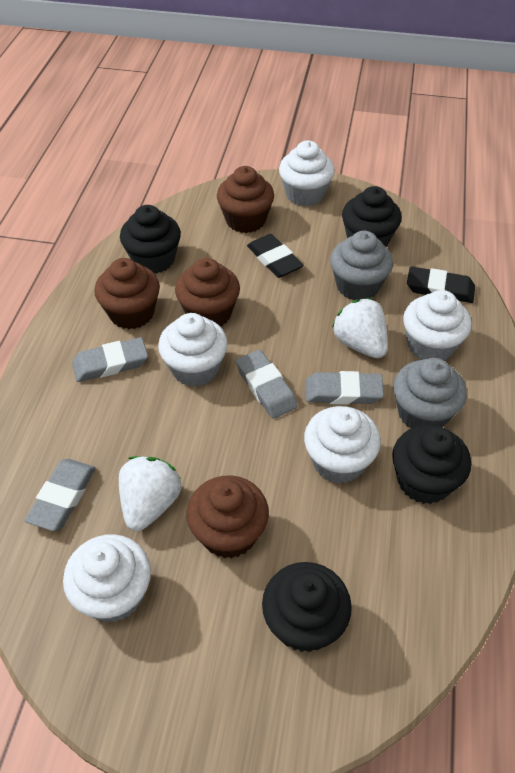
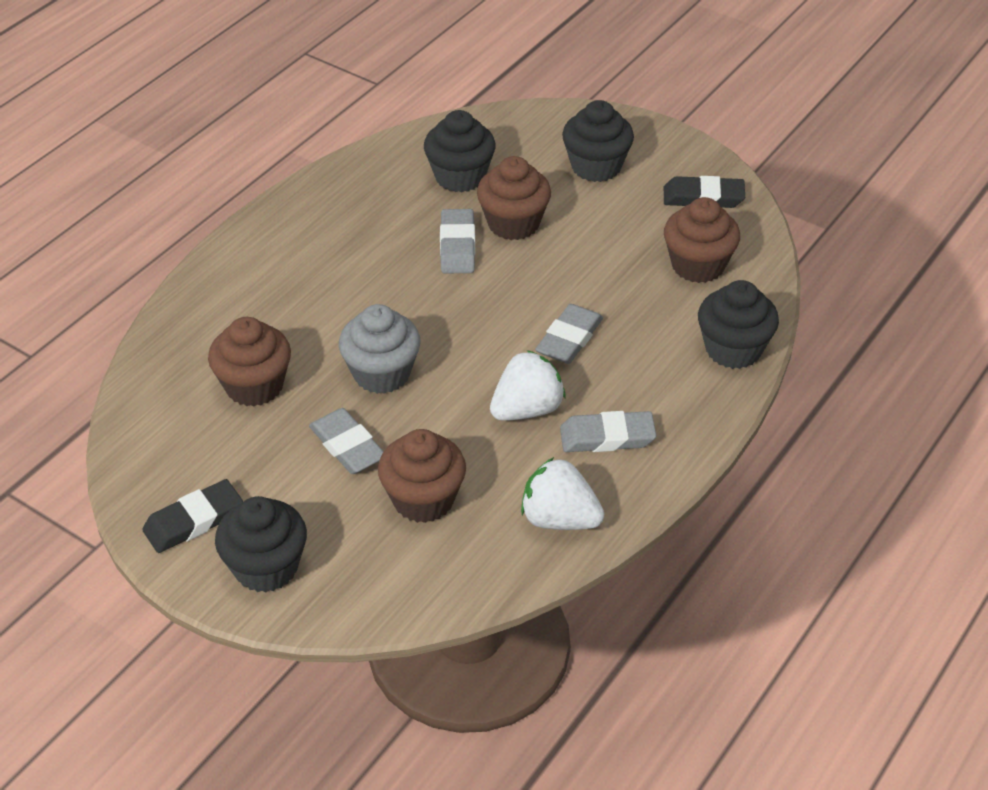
grey cupcake: [330,231,393,301] [393,358,467,428] = 2 -> [339,304,421,394] = 1
white cupcake: [63,534,151,622] [158,313,228,387] [279,140,335,206] [304,406,381,484] [403,290,472,360] = 5 -> none = 0

